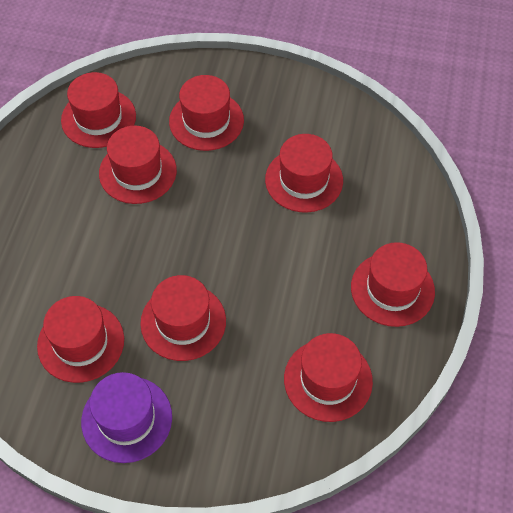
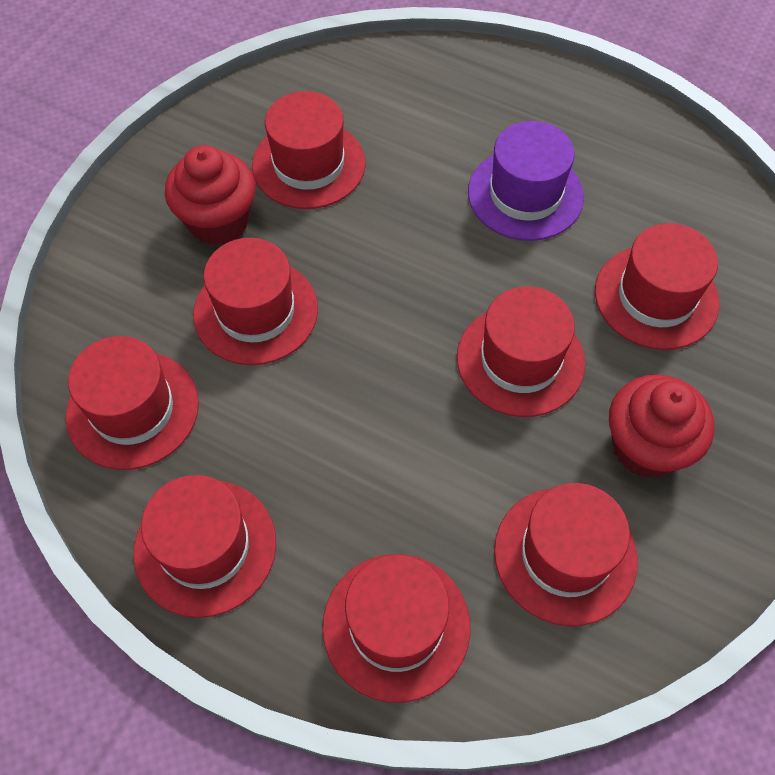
red cupcake: none = 0 -> [165,145,256,246] [609,374,714,478] = 2

